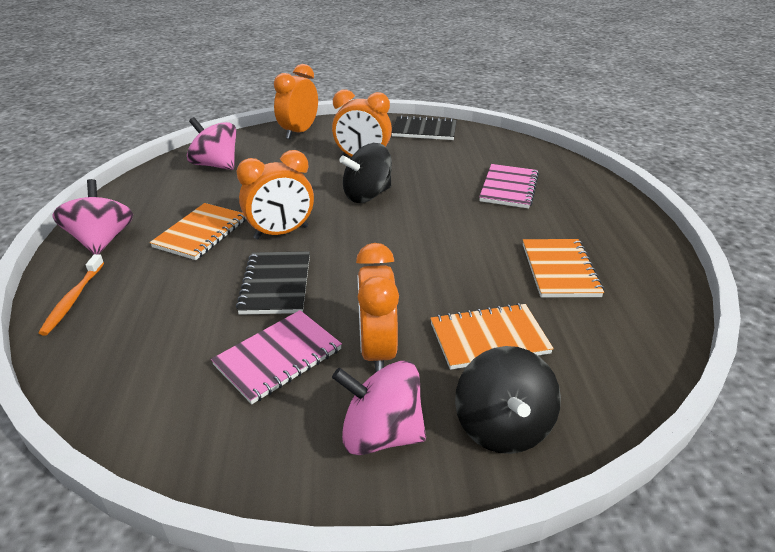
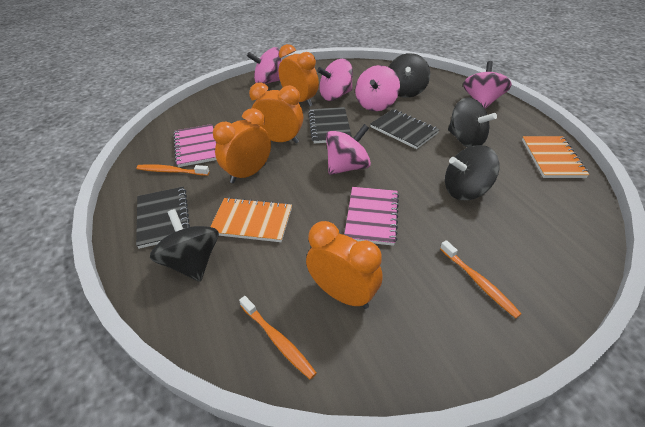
black notebook: [236,251,310,315] [392,115,457,140] = 2 -> [136,187,190,249] [309,107,352,144] [370,109,439,149] = 3
black spinning top: [339,143,392,203] [455,346,561,454] = 2 -> [150,209,219,282] [389,53,430,98] [445,145,499,200] [448,97,497,147] = 4
orange notebook: [150,203,246,260] [430,303,554,370] [523,239,604,297] = 3 -> [210,197,292,242] [522,136,589,178] = 2
orange toothbrush: [39,254,104,336] = 1 -> [137,164,209,176] [239,296,317,380] [440,240,521,318] = 3
pink spinning top: [52,179,133,254] [187,117,237,170] [332,361,426,455] = 3 -> [247,47,282,84] [317,59,353,101] [326,124,371,175] [355,65,400,111] [463,61,512,109] = 5

